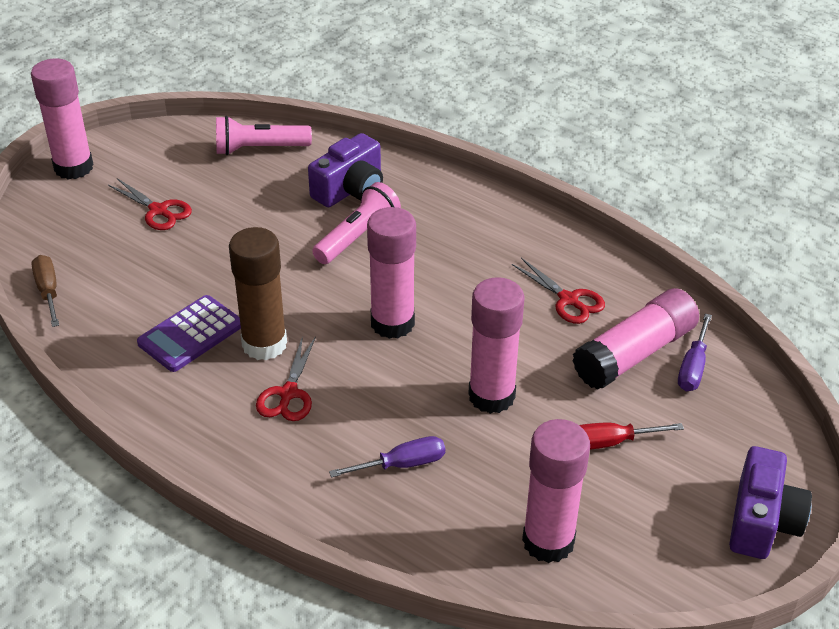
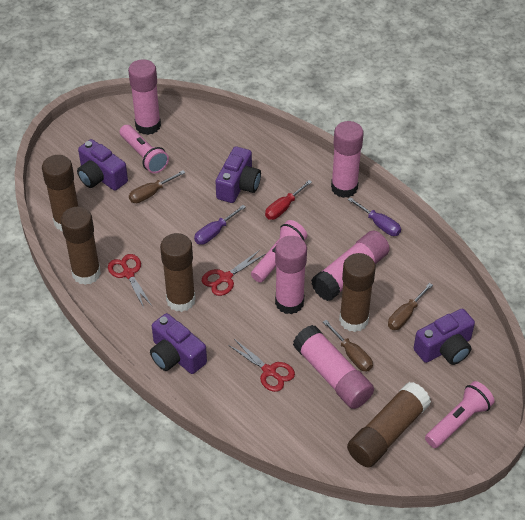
brown glue stick: [229,227,287,360] = 1 -> [42,155,78,231] [61,207,101,285] [160,233,196,312] [339,253,376,332] [347,382,431,467] = 5
brown screwdriver: [31,255,59,327] = 1 -> [129,170,185,203] [323,320,373,372] [388,283,433,330] = 3
pink flashlight: [216,116,312,155] [312,182,401,264] = 2 -> [120,125,169,173] [251,220,307,282] [425,381,495,448] = 3
purple calculator: [137,295,241,372] = 1 -> none = 0
purple camera: [308,133,383,207] [729,446,812,559] = 2 -> [77,139,128,191] [150,313,207,374] [215,146,261,203] [414,309,475,365] = 4

